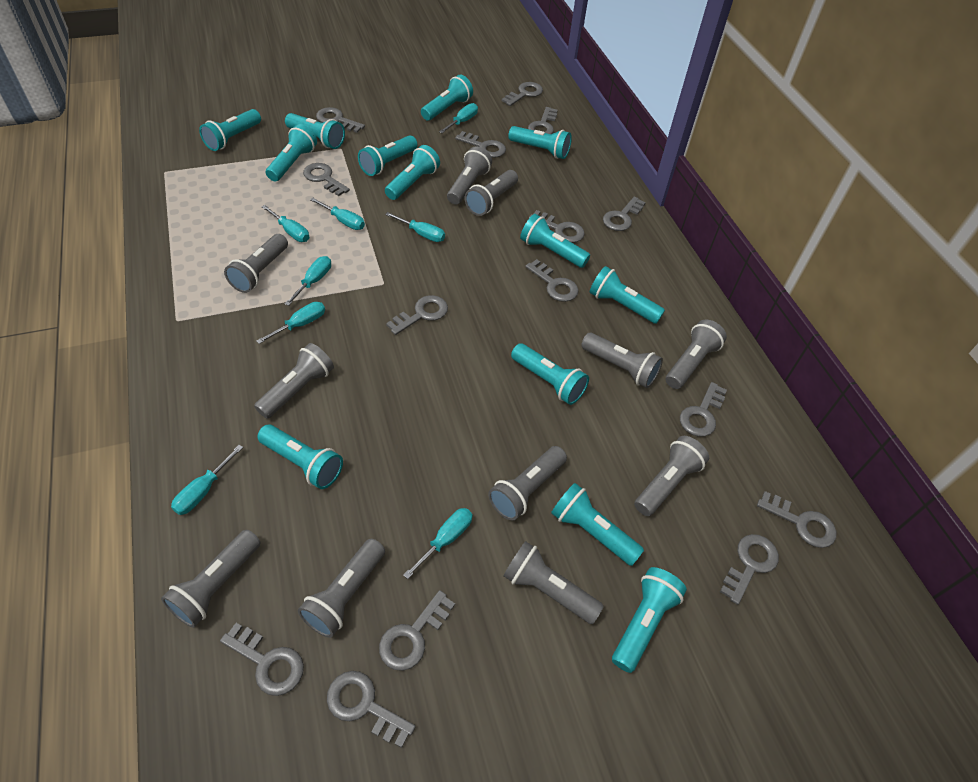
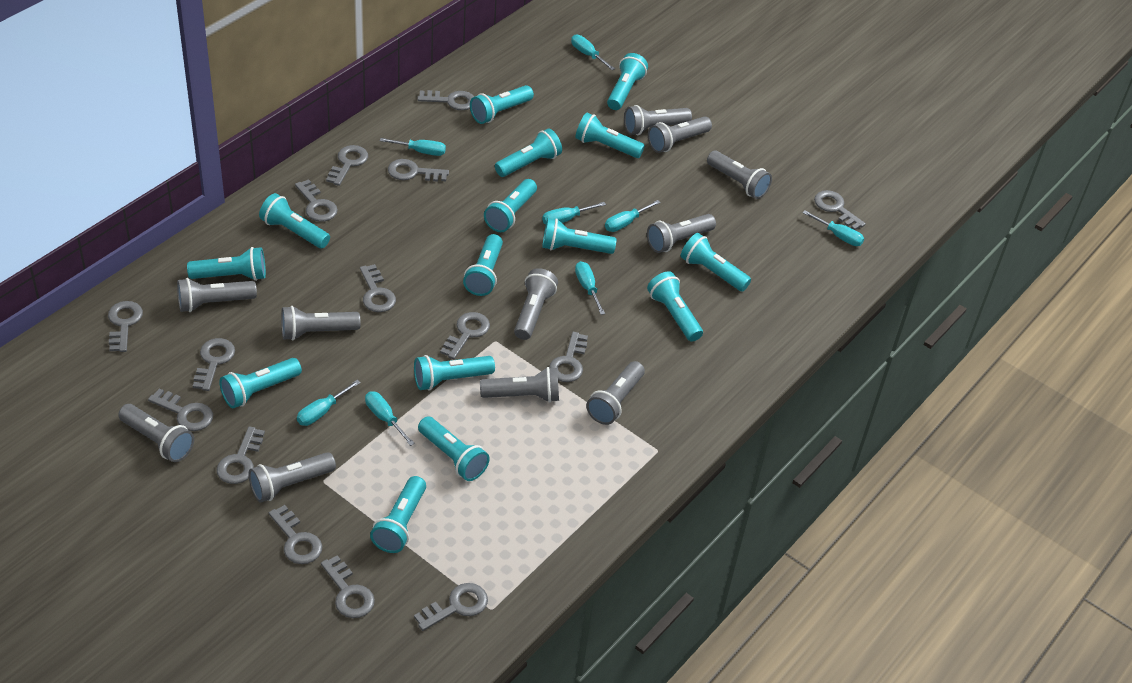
turquoise flashlight: [199,109,261,151] [257,424,343,489] [266,124,317,182] [285,113,345,149] [358,135,417,176] [385,145,440,200] [421,75,473,121] [508,126,572,159] [511,343,589,405] [520,214,590,268] [551,483,644,566] [590,266,665,324] [612,567,687,673] = 13 -> [187,247,266,281] [219,358,302,408] [259,193,330,248] [370,476,426,553] [414,355,495,391] [418,416,490,481] [463,234,503,296] [470,85,534,124] [484,179,537,232] [495,128,562,177] [542,218,617,254] [575,113,645,158] [607,53,648,110] [647,271,703,342] [681,233,751,292] = 15

